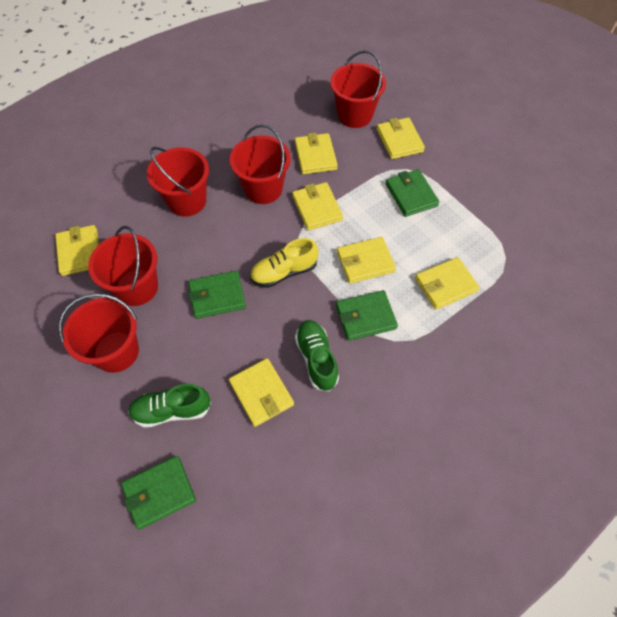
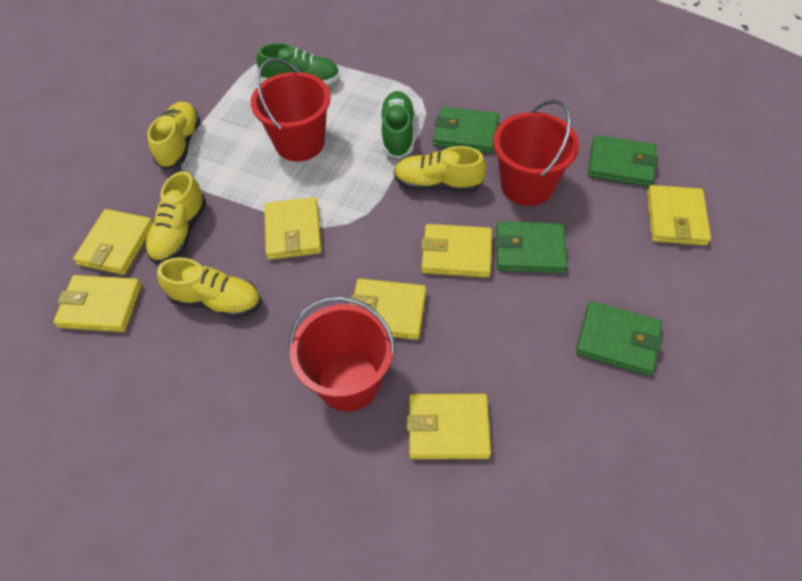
red bucket: [59,293,139,373] [88,226,158,306] [147,147,209,217] [230,124,291,204] [330,50,386,128] = 5 -> [251,58,331,161] [289,296,395,412] [493,100,579,206] = 3
yellow shoe: [250,238,318,288] = 1 -> [145,171,206,264] [147,102,200,170] [157,258,261,318] [394,146,486,192] = 4

